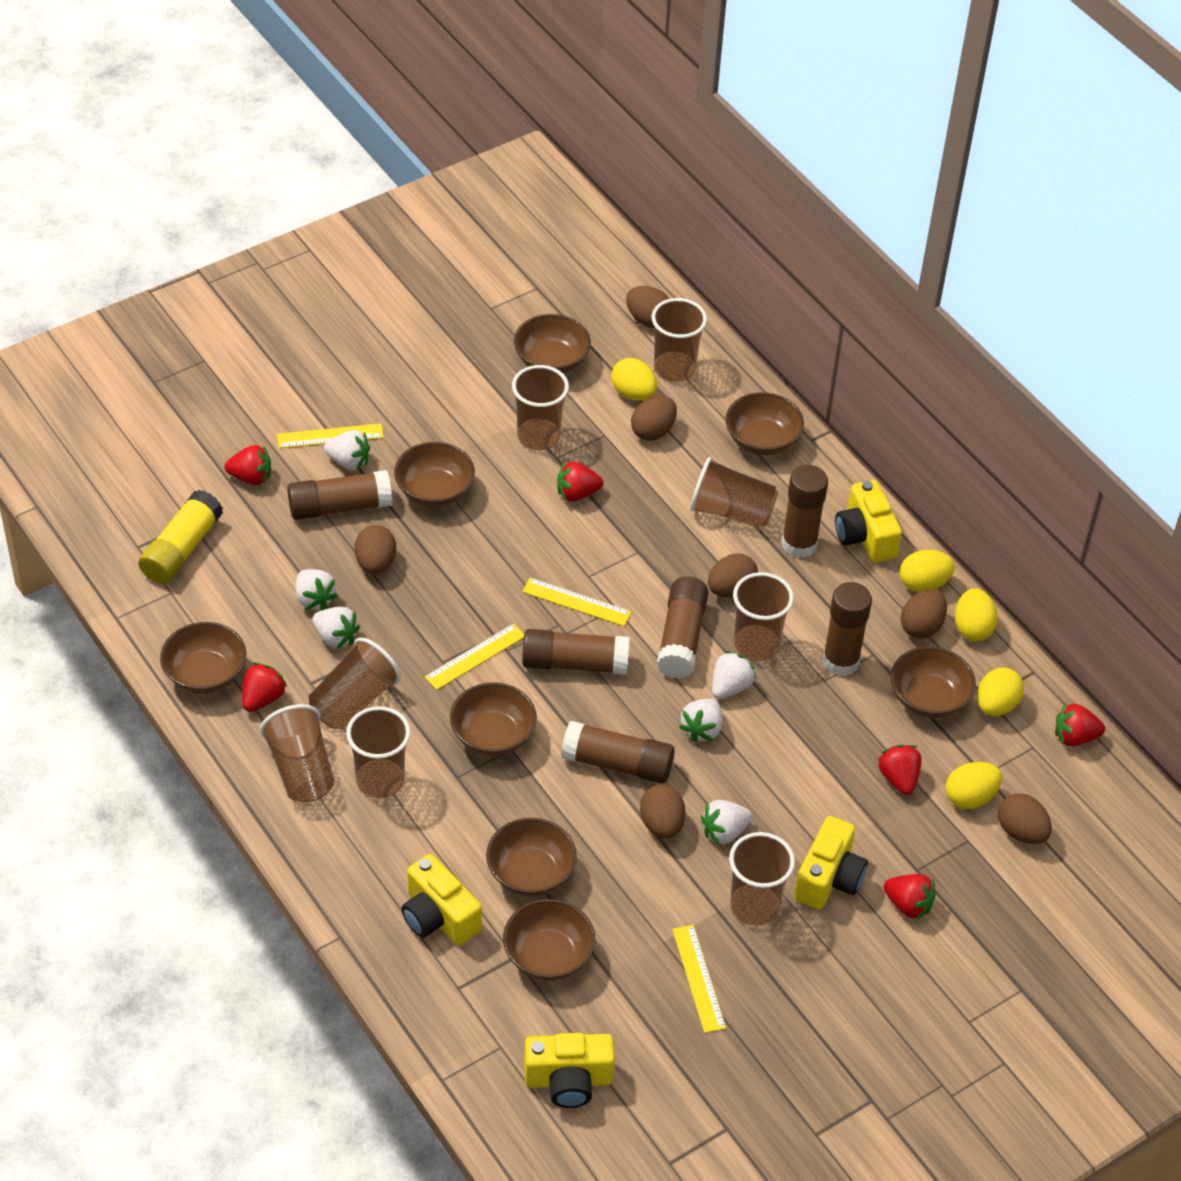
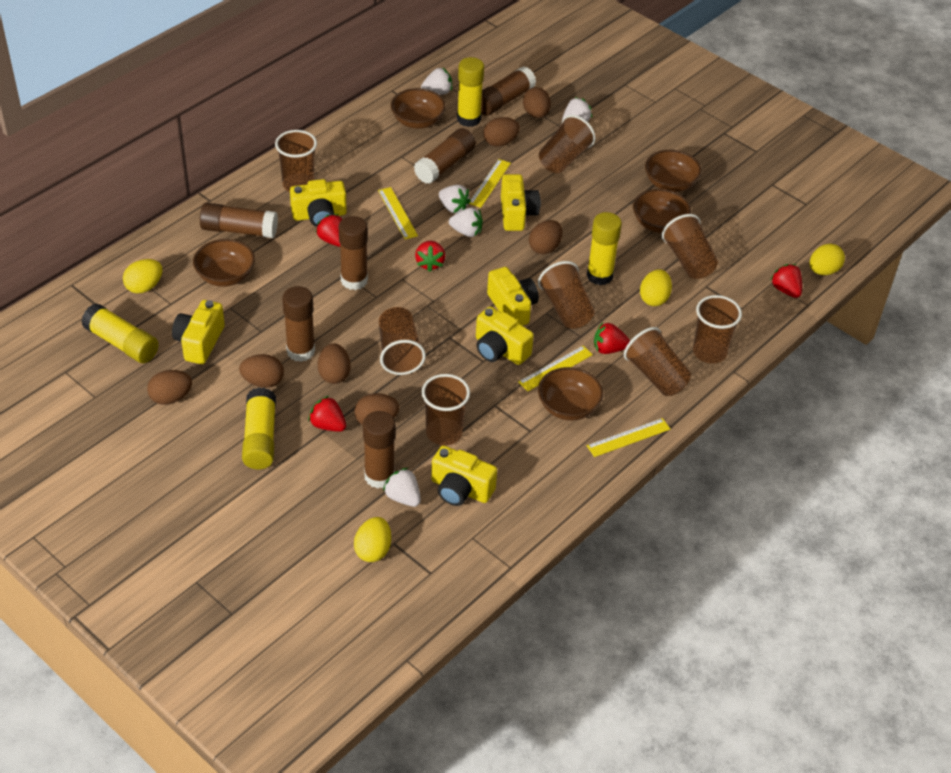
brown bowl: [160,622,246,694] [394,442,475,507] [450,682,537,756] [486,818,577,896] [503,899,595,981] [514,314,591,374] [726,392,804,456] [891,646,976,718] = 8 -> [193,239,255,287] [391,88,446,129] [538,367,603,421] [633,189,691,233] [645,150,702,192] = 5
red strawberry: [225,445,271,485] [242,663,287,712] [557,462,603,502] [878,745,922,795] [884,874,936,920] [1055,703,1105,747] = 6 -> [308,396,346,432] [315,214,343,247] [415,241,445,272] [594,322,630,354] [770,264,802,298] = 5
white strawberry: [296,569,338,610] [312,607,360,649] [324,430,370,470] [679,699,722,742] [701,800,752,845] [712,651,756,699] = 6 -> [383,468,421,507] [421,67,452,95] [439,185,471,213] [449,207,483,237] [562,97,592,122] = 5
yellow camera: [401,854,482,945] [524,1033,615,1108] [794,816,868,909] [835,480,902,563] = 4 -> [172,300,225,364] [290,179,347,227] [431,445,497,506] [476,306,534,365] [487,267,539,326] [501,174,540,231] = 6
yellow egg: [611,358,657,401] [900,550,955,592] [946,762,1002,809] [955,588,998,641] [977,667,1024,716] = 5 -> [123,259,162,293] [354,517,391,562] [640,269,672,306] [809,244,845,275] = 4
yellow glue stick: [138,490,223,584] = 1 -> [82,303,159,363] [242,387,276,469] [457,57,484,127] [587,212,622,285] = 4

